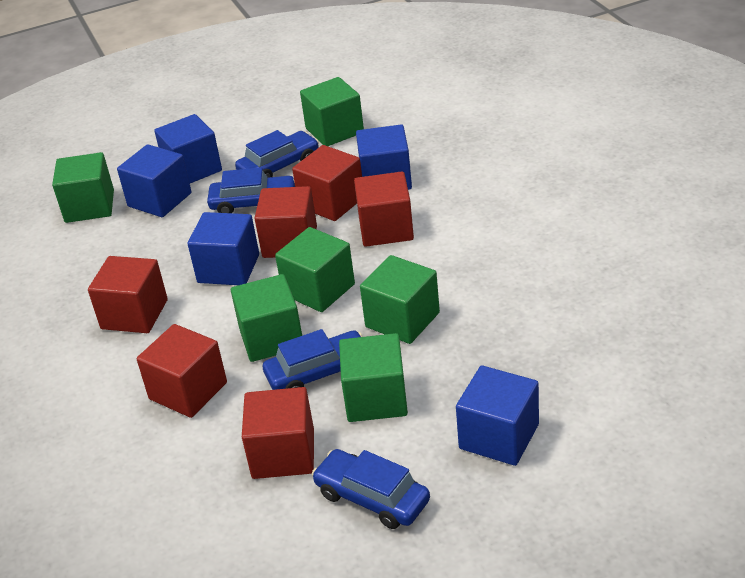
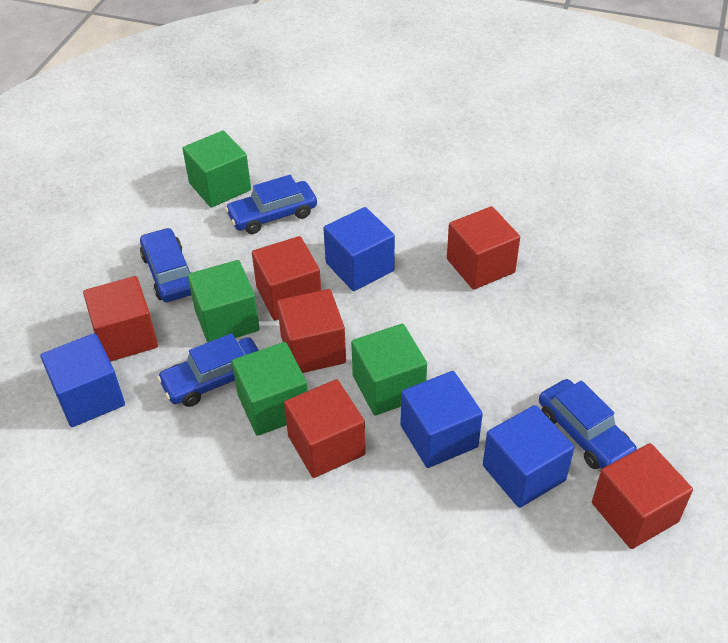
blue cube: [117,144,192,217] [154,114,222,183] [188,212,259,285] [356,125,412,190] [456,366,539,466] = 5 -> [41,333,125,427] [323,207,395,291] [400,371,483,468] [483,405,574,508] = 4
green cube: [52,152,114,223] [231,274,302,362] [275,227,355,312] [300,77,364,146] [339,333,408,422] [360,255,440,344] = 6 -> [182,131,251,207] [188,260,260,343] [232,342,308,436] [351,324,427,415] = 4

